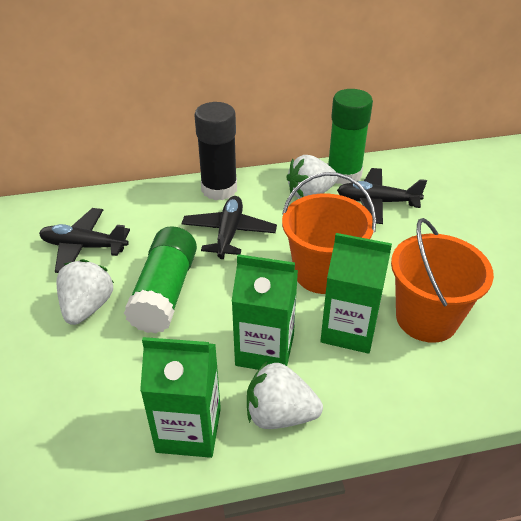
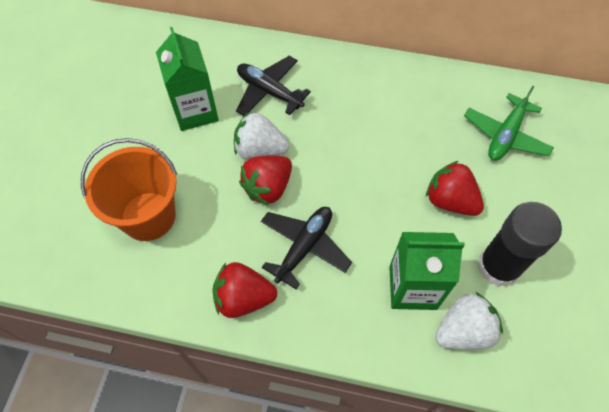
black plane: [39,208,130,273] [181,196,277,259] [337,168,427,224] = 3 -> [236,56,311,116] [261,207,352,289] = 2
green carton: [140,337,221,458] [232,254,298,370] [320,233,392,354] = 3 -> [156,27,219,131] [389,232,465,310] = 2
green glue stick: [124,226,197,334] [328,89,373,185] = 2 -> none = 0
green plane: none = 0 -> [464,86,554,161] = 1
orange bucket: [282,172,376,294] [391,218,494,343] = 2 -> [81,138,177,241] = 1
red strawberry: none = 0 -> [212,262,277,318] [239,155,292,206] [426,161,484,216] = 3
white strawberry: [57,259,114,325] [247,361,323,429] [286,155,338,199] = 3 -> [234,111,289,160] [435,292,503,350] = 2

